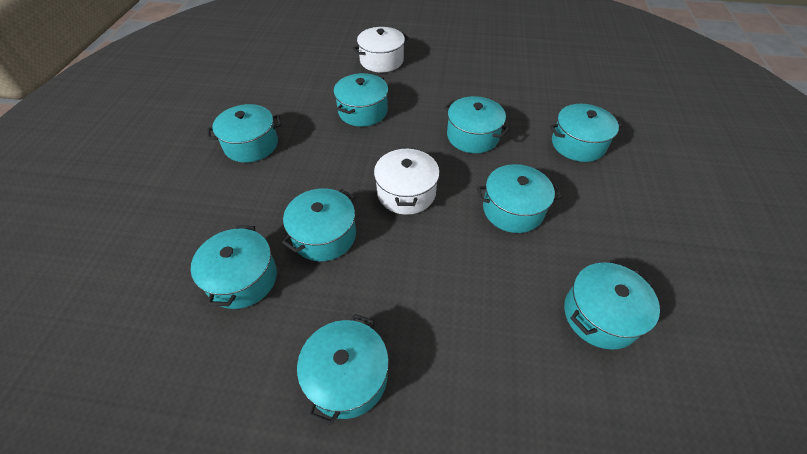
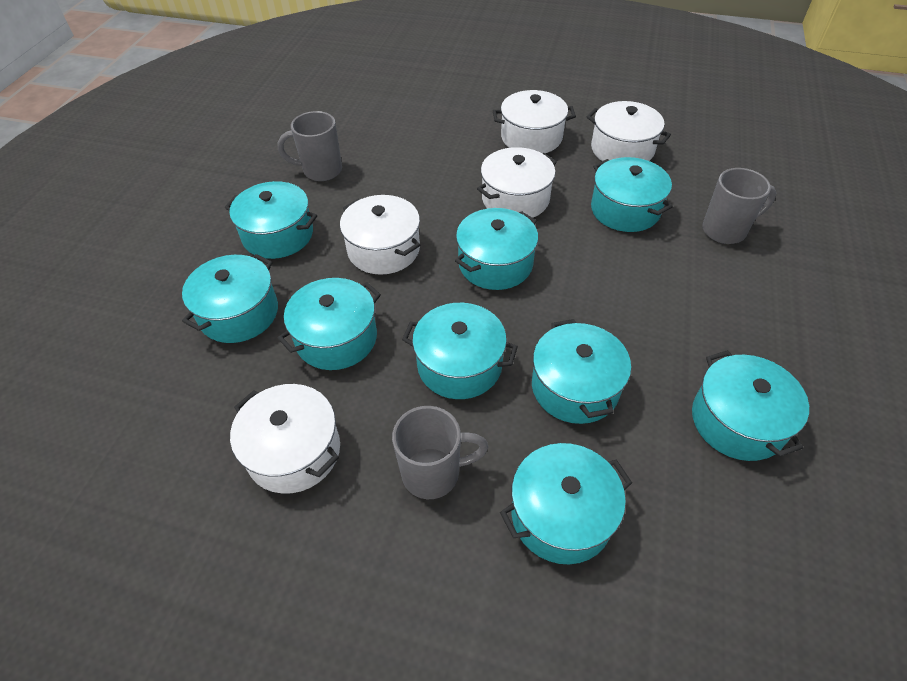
grey mug: none = 0 -> [278,111,342,181] [392,406,489,499] [702,168,776,244] = 3
white pot: [352,27,409,72] [374,148,440,215] = 2 -> [230,384,340,494] [340,195,420,275] [477,147,557,218] [493,90,576,153] [587,101,671,161] = 5

